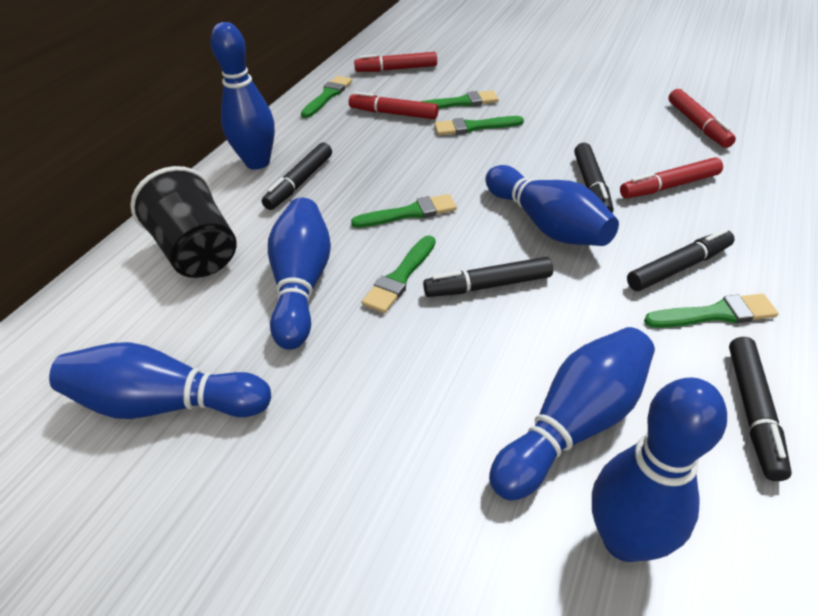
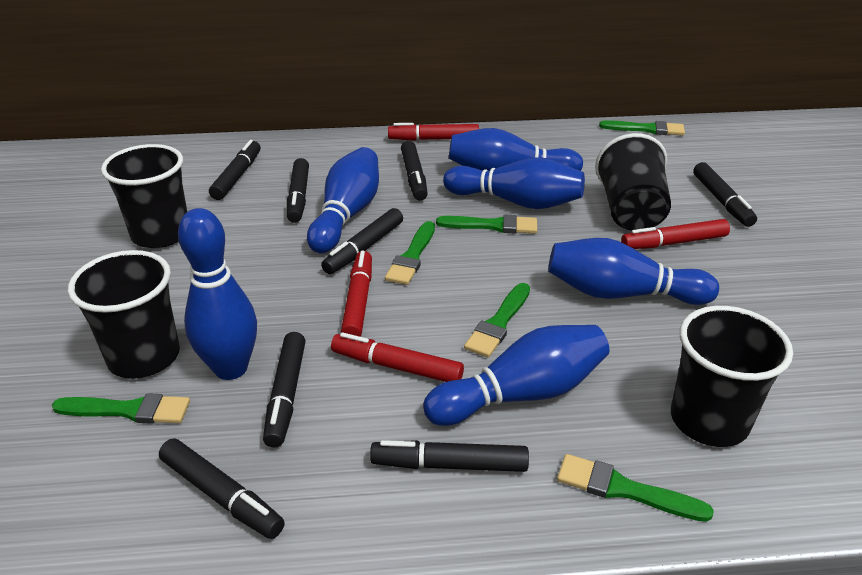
black cup: [130,166,237,278] = 1 -> [68,250,180,379] [101,144,187,248] [595,133,671,231] [671,306,793,447] = 4
black marker: [262,143,332,210] [423,257,553,297] [574,143,613,213] [627,229,735,291] [729,337,792,481] = 5 -> [159,438,285,539] [209,140,261,200] [263,332,306,448] [287,158,309,223] [321,208,403,274] [370,440,529,472] [401,141,428,201] [693,162,757,227] = 8

